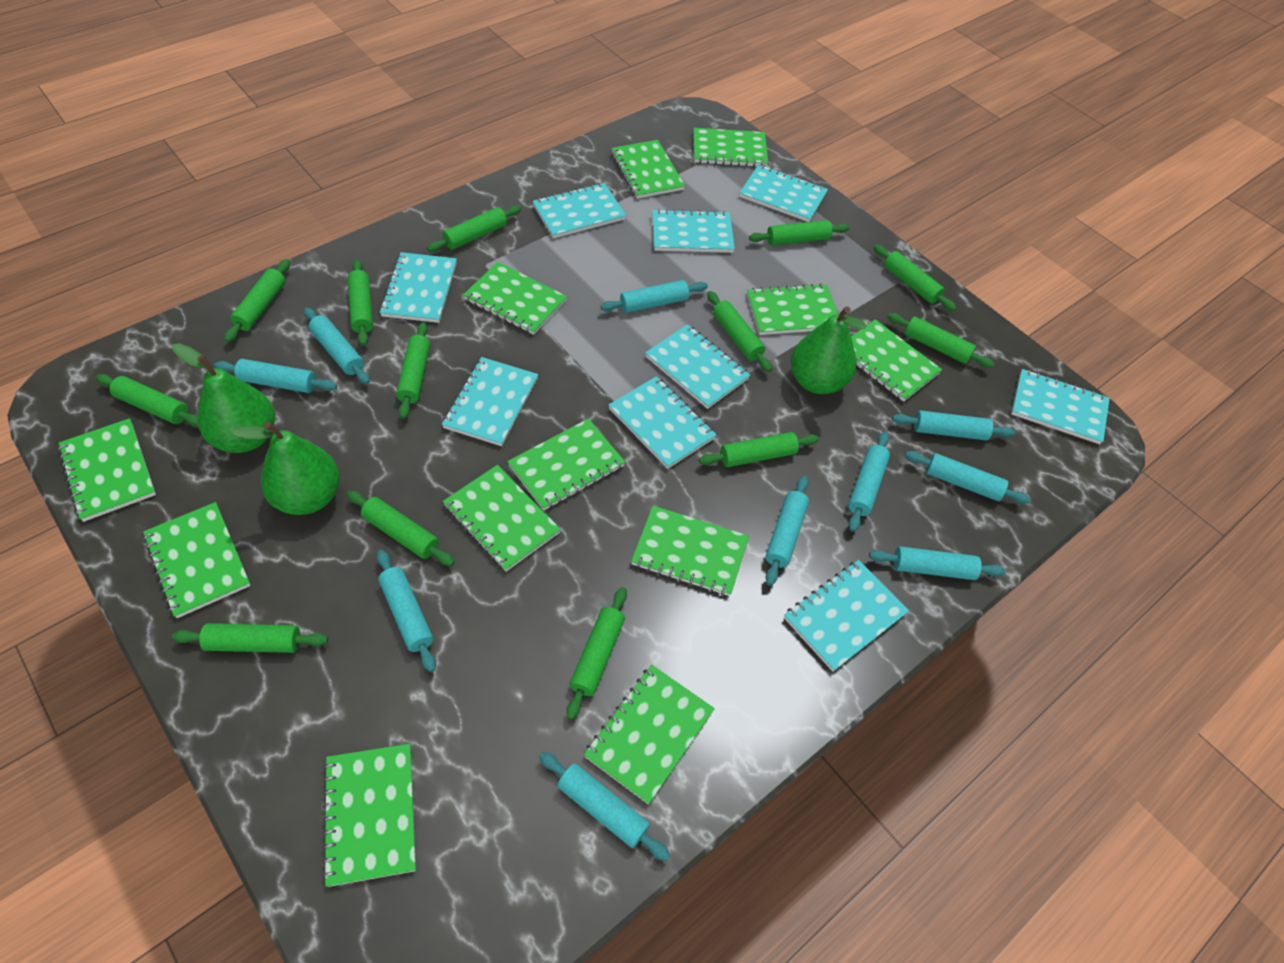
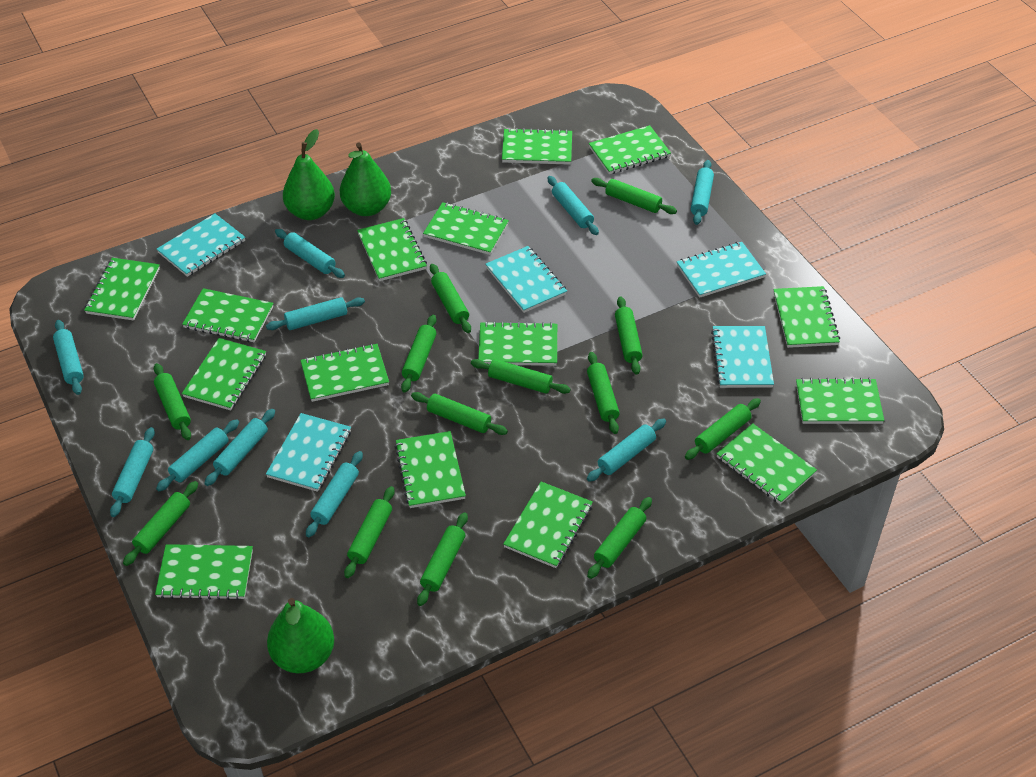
green notebook: [58,418,156,522] [143,502,251,618] [322,744,416,887] [443,465,561,572] [463,262,567,335] [507,418,625,511] [584,665,715,804] [611,140,685,199] [631,506,749,596] [693,128,768,167] [747,283,838,335] [851,319,942,402] = 12 -> [84,258,160,321] [155,544,253,600] [182,288,273,342] [182,338,266,410] [300,344,389,402] [357,218,427,281] [395,431,466,508] [423,202,509,255] [478,321,557,366] [502,128,572,165] [503,482,593,568] [589,125,671,174] [717,423,817,504] [773,286,840,348] [796,378,884,424] = 15
turquoise notebook: [379,252,457,323] [442,357,538,446] [533,183,626,238] [609,376,716,469] [645,324,750,409] [652,209,735,253] [739,164,828,222] [784,560,909,672] [1011,369,1110,444] = 9 -> [157,214,245,277] [266,413,351,492] [485,246,567,313] [677,242,766,298] [711,326,774,388] = 5

